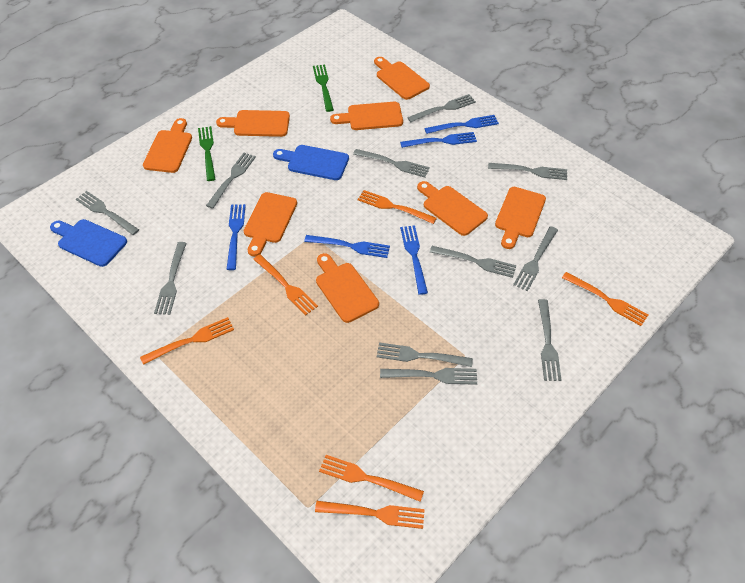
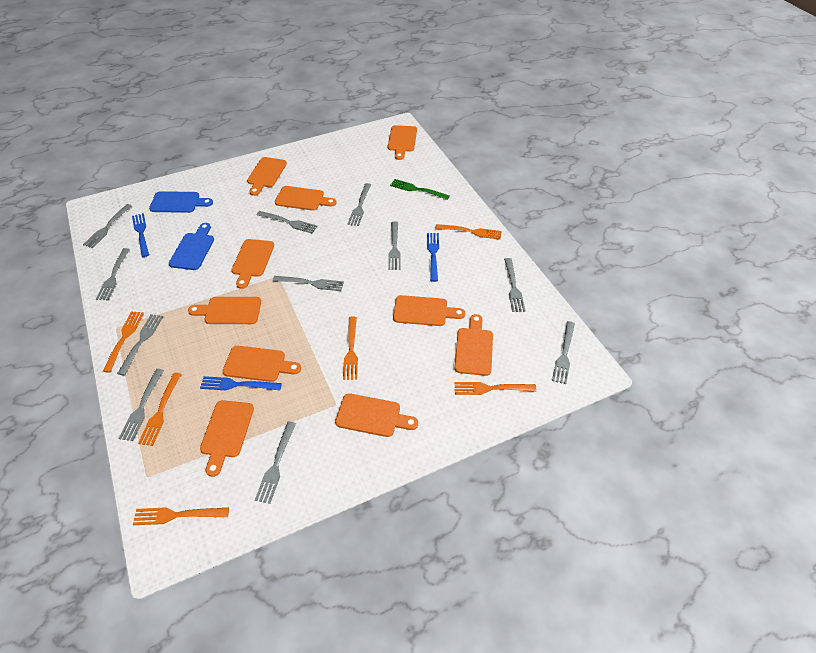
blue fork: [226,204,246,270] [304,235,390,258] [400,132,477,148] [400,225,428,295] [424,115,499,134] = 5 -> [132,213,149,257] [200,376,282,391] [427,233,439,282] = 3
green fork: [198,126,215,181] [313,65,334,112] = 2 -> [390,179,450,200] = 1
orange cutting board: [143,118,192,173] [216,110,290,137] [244,192,297,257] [316,253,379,323] [330,102,403,130] [374,57,430,100] [417,181,488,236] [495,187,546,249] = 8 -> [188,297,261,324] [200,400,254,477] [223,346,301,382] [232,239,274,289] [247,157,287,196] [275,186,337,211] [335,393,418,437] [388,125,417,160] [393,295,465,326] [455,314,493,376] = 10

